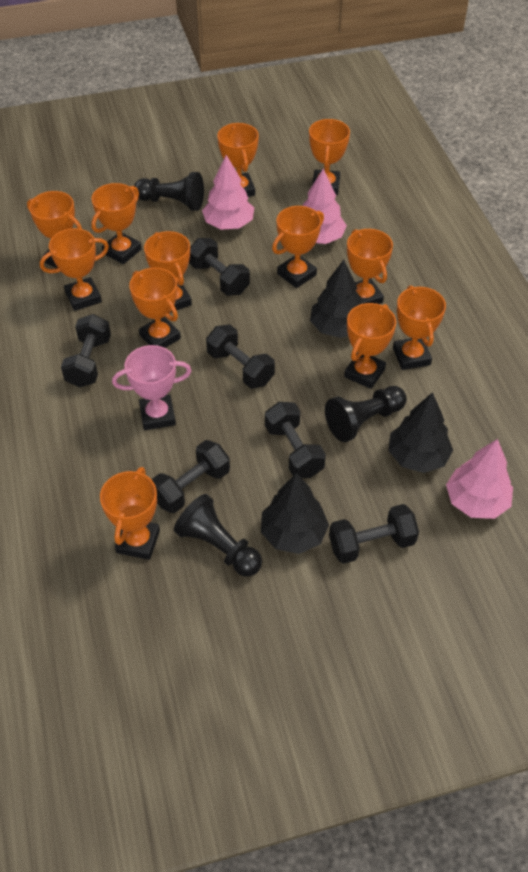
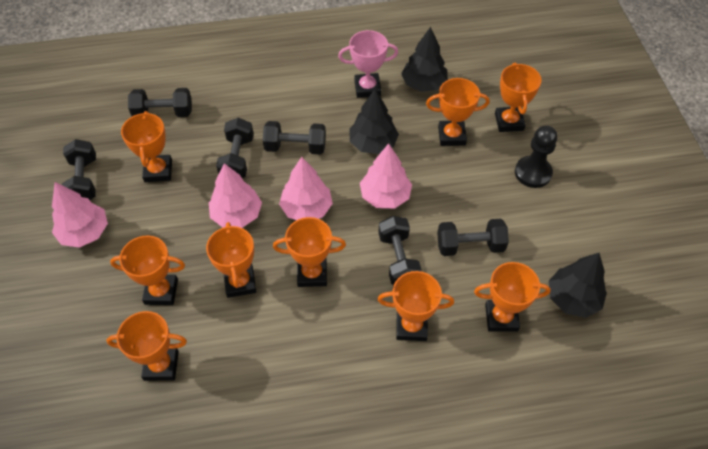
black pawn: [134,172,204,211] [174,494,262,577] [325,386,407,442] = 3 -> [515,125,558,188] = 1
orange trophy: [27,191,82,268] [40,228,109,311] [91,183,141,264] [100,467,160,560] [129,267,181,348] [144,231,192,312] [217,123,259,197] [272,206,324,288] [309,119,350,195] [344,303,396,389] [347,229,393,304] [393,285,446,370] = 12 -> [106,311,187,381] [110,235,185,305] [121,111,172,182] [206,222,256,298] [273,217,346,287] [377,271,454,341] [426,78,490,146] [474,262,551,332] [495,62,542,132] = 9
pink tree: [202,155,254,230] [303,168,347,244] [446,439,513,519] = 3 -> [52,182,108,248] [209,163,262,228] [279,157,333,220] [360,143,412,208] = 4

